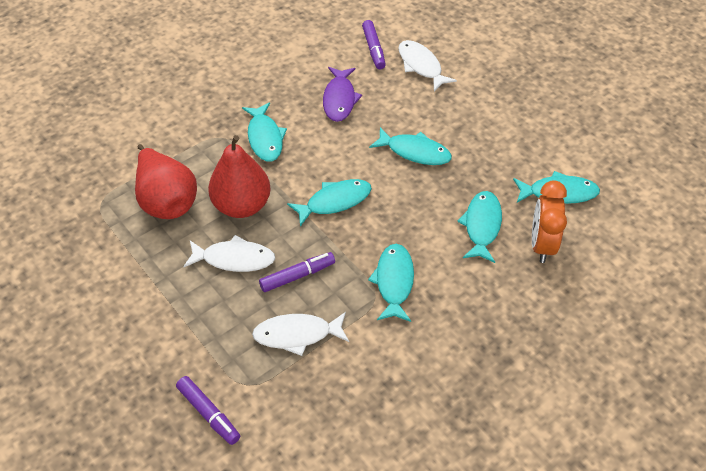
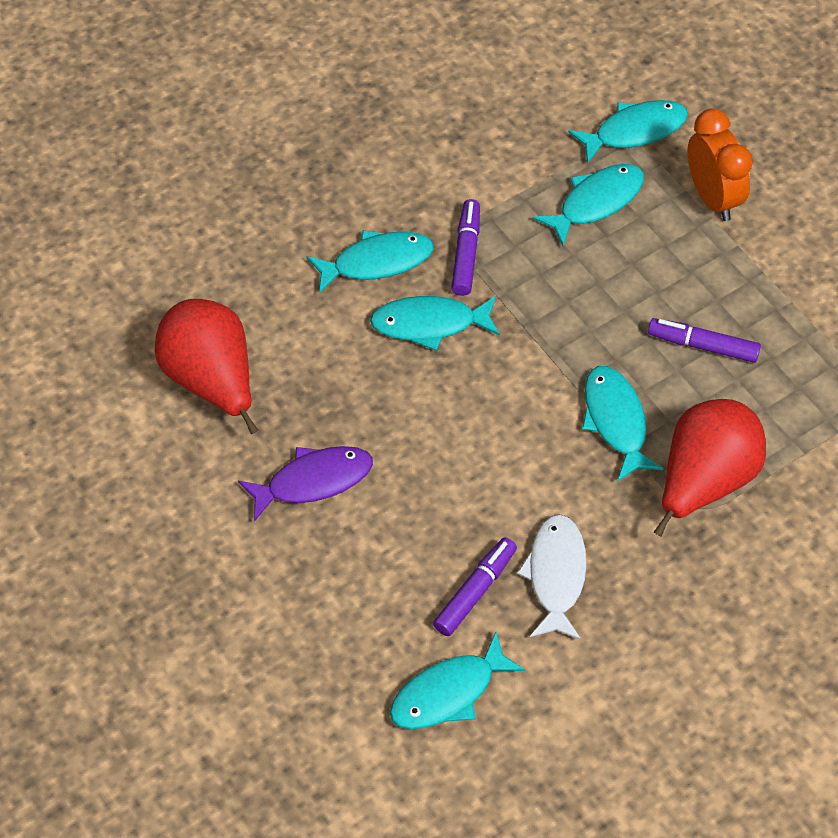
white fish: [184,235,275,272] [252,312,349,356] [398,40,457,91] = 3 -> [517,514,587,640] = 1

